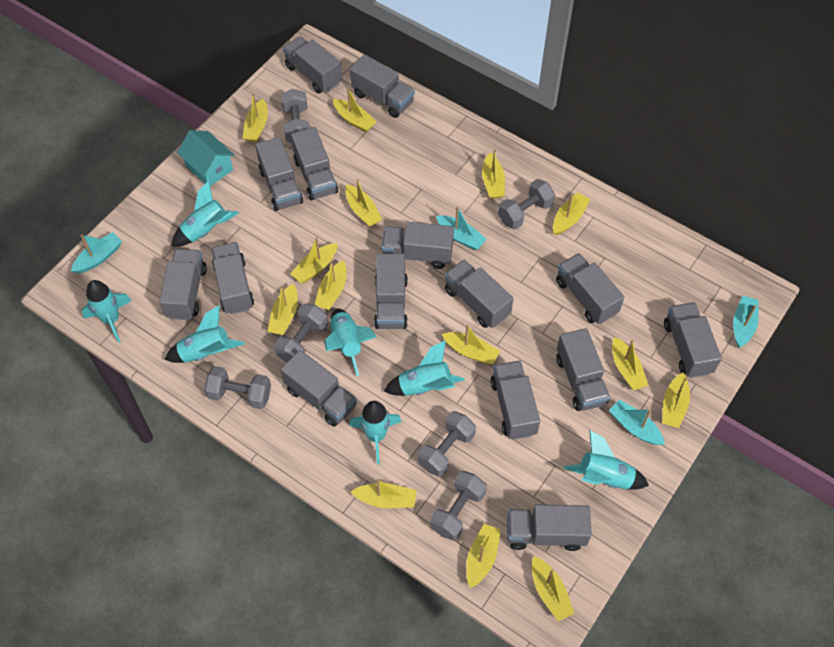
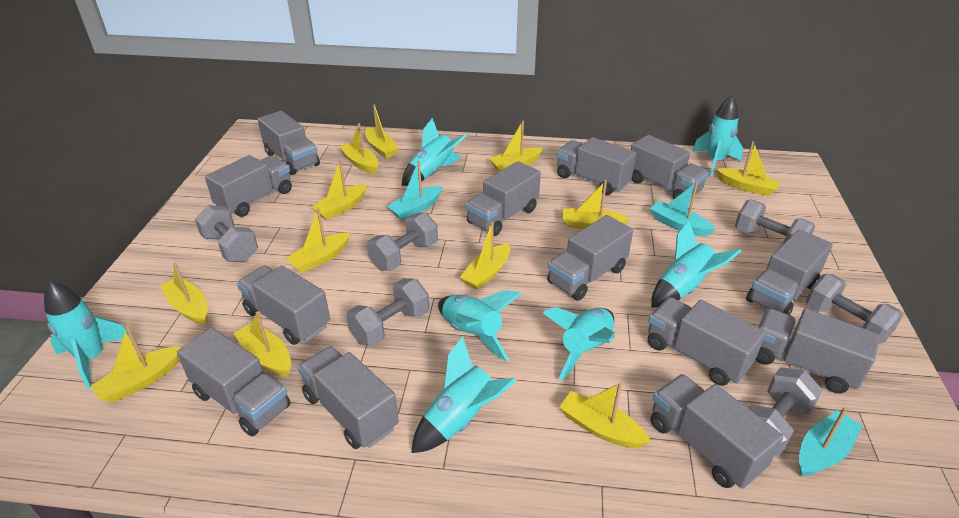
grey truck: [159,249,207,320] [211,242,254,315] [255,137,303,211] [281,350,357,427] [283,37,342,94] [291,127,338,201] [350,54,415,118] [374,254,408,329] [381,222,454,269] [445,260,514,328] [490,361,540,440] [507,505,592,551] [556,253,624,324] [556,328,610,411] [664,302,722,378] = 15 -> [177,328,291,436] [205,155,292,217] [237,265,330,345] [257,111,320,175] [298,346,399,449] [466,161,541,236] [547,215,633,301] [557,137,636,195] [631,135,709,199] [648,297,766,386] [651,374,783,489] [746,229,833,315] [756,308,880,393] = 13
turquoise boat: [71,232,122,273] [436,206,487,250] [609,399,665,445] [733,296,759,348] = 4 -> [387,161,443,220] [650,182,716,237] [799,407,862,476] = 3
turquoise house: [177,130,234,186] = 1 -> none = 0
yellow boat: [243,93,268,142] [268,284,298,335] [290,237,338,283] [315,260,346,310] [333,87,377,132] [345,179,382,227] [351,479,417,508] [442,325,500,364] [466,524,501,588] [482,149,505,199] [532,556,575,621] [553,192,591,235] [612,337,648,391] [662,373,690,428] = 14 -> [91,326,182,402] [160,262,208,325] [234,311,291,377] [286,208,350,273] [311,160,367,220] [340,123,379,174] [365,104,399,159] [460,222,510,290] [489,121,543,172] [559,382,651,448] [563,180,630,229] [716,141,780,196] = 12

